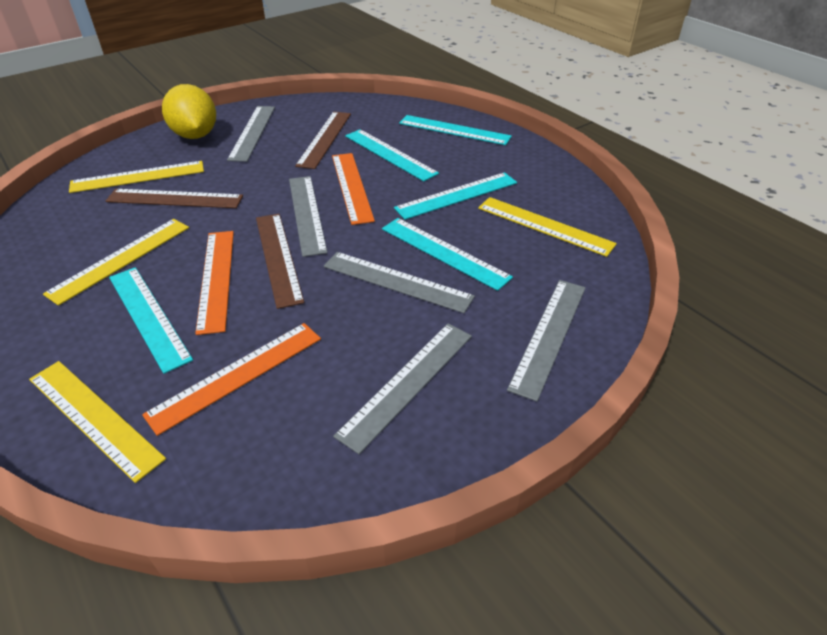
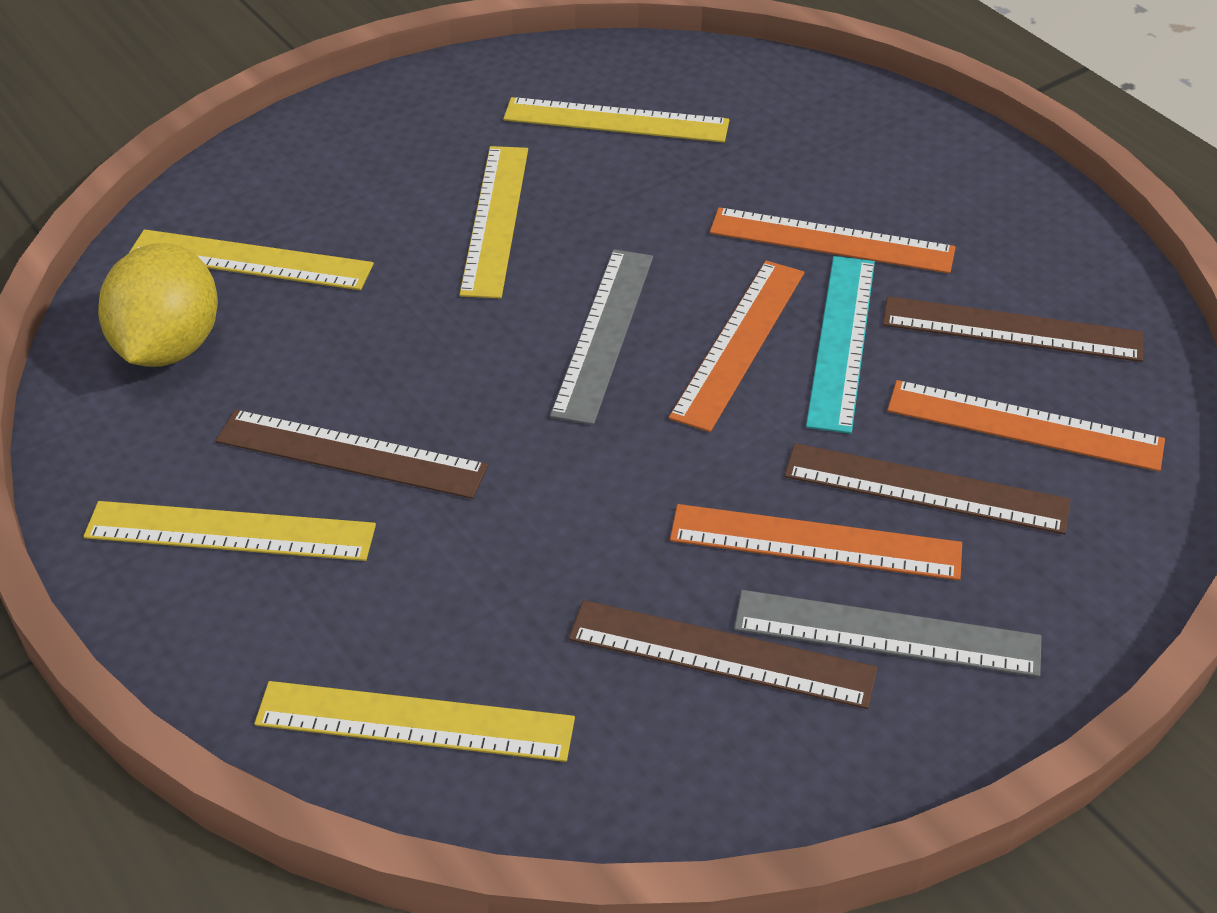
brown ruler: [106,189,243,208] [256,214,304,309] [295,112,351,169] = 3 -> [216,410,488,499] [569,600,878,709] [784,443,1071,534] [883,296,1143,362] = 4
grey ruler: [227,106,275,162] [289,176,328,257] [324,252,475,313] [333,323,472,454] [507,280,586,402] = 5 -> [550,249,653,425] [734,590,1042,677] = 2
orange ruler: [142,323,321,436] [195,231,234,335] [332,153,375,225] = 3 -> [669,261,804,432] [670,504,962,580] [710,207,956,274] [887,380,1165,472] = 4
turquoise ruler: [109,267,193,374] [345,129,439,181] [382,218,513,291] [394,172,517,220] [399,115,512,145] = 5 -> [806,256,875,434] = 1
yellow ruler: [29,361,166,483] [43,219,189,306] [69,161,204,193] [478,197,617,257] = 4 -> [83,501,376,561] [129,229,374,290] [254,681,575,762] [459,146,528,299] [503,97,729,143] = 5

